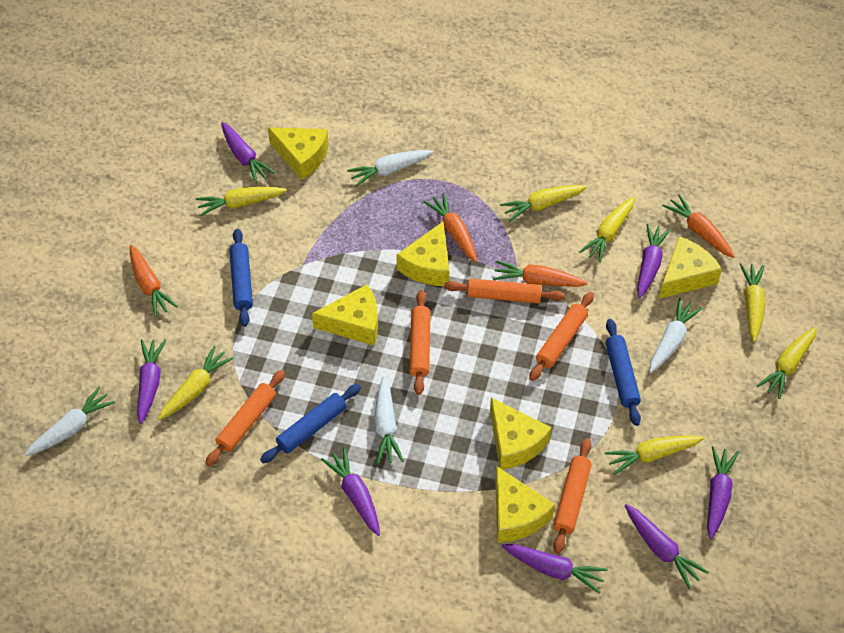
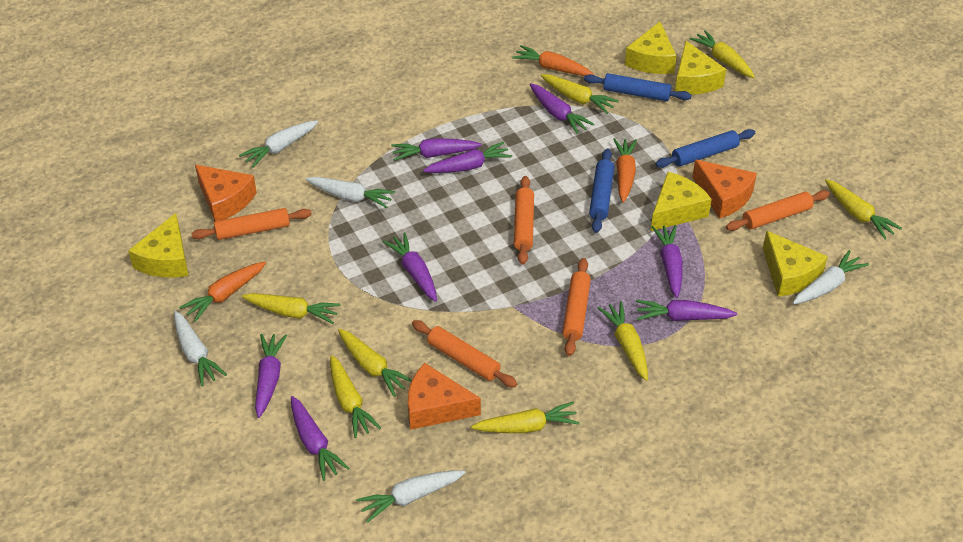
orange carrot: [130,245,178,317] [423,193,477,262] [493,260,588,287] [662,194,735,258] = 4 -> [179,262,266,322] [512,45,594,76] [613,138,637,203] = 3
orange cheese: none = 0 -> [195,165,257,221] [408,363,481,430] [692,160,757,219] = 3
purple carrot: [137,339,166,424] [221,122,275,183] [321,448,380,536] [502,544,608,593] [624,504,709,589] [637,224,671,298] [707,446,739,539] = 7 -> [255,334,287,418] [291,396,349,481] [383,232,437,302] [391,138,482,161] [423,142,512,173] [530,83,594,134] [636,300,737,321] [652,225,683,298] = 8
white carrot: [25,387,115,456] [347,150,433,187] [374,376,404,464] [649,298,702,373] = 4 -> [174,311,227,386] [239,120,318,168] [306,177,395,208] [356,470,465,523] [793,250,869,304] = 5
yellow carrot: [158,346,234,420] [196,187,287,217] [500,185,587,222] [579,197,635,263] [605,436,704,475] [740,263,765,342] [757,327,817,399] = 7 -> [242,293,341,324] [330,355,381,438] [338,329,412,397] [471,402,580,433] [541,74,619,114] [598,301,648,381] [690,30,755,78] [825,179,902,239] = 8
yellow cheese: [268,127,329,180] [312,284,378,345] [396,222,449,286] [490,398,552,470] [495,466,555,543] [659,237,722,299] = 6 -> [128,213,188,278] [625,22,677,74] [651,172,712,231] [675,41,726,95] [763,231,828,297] = 5

